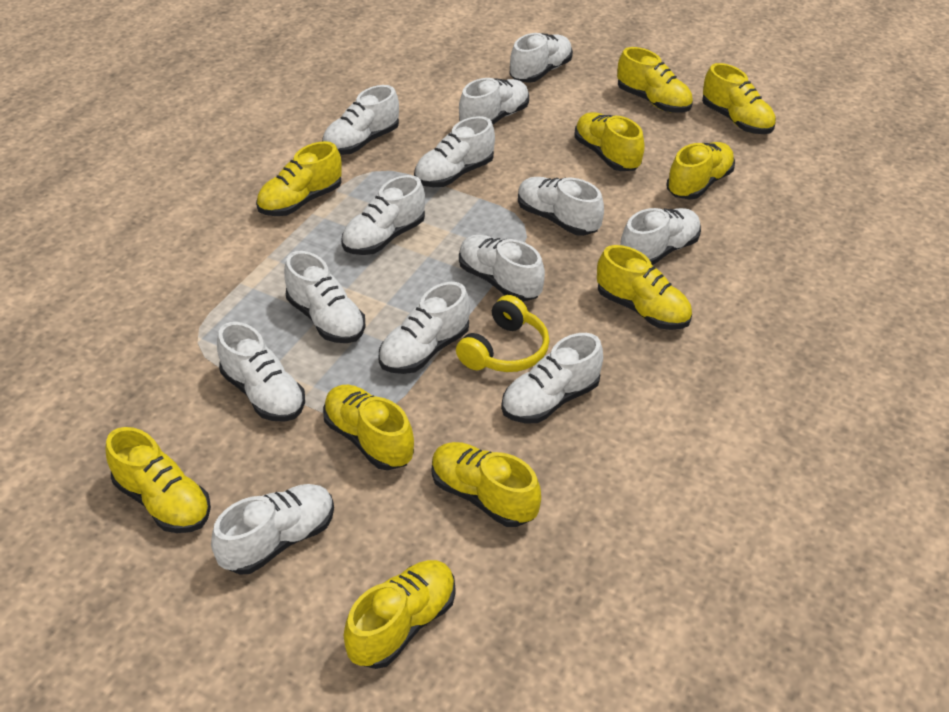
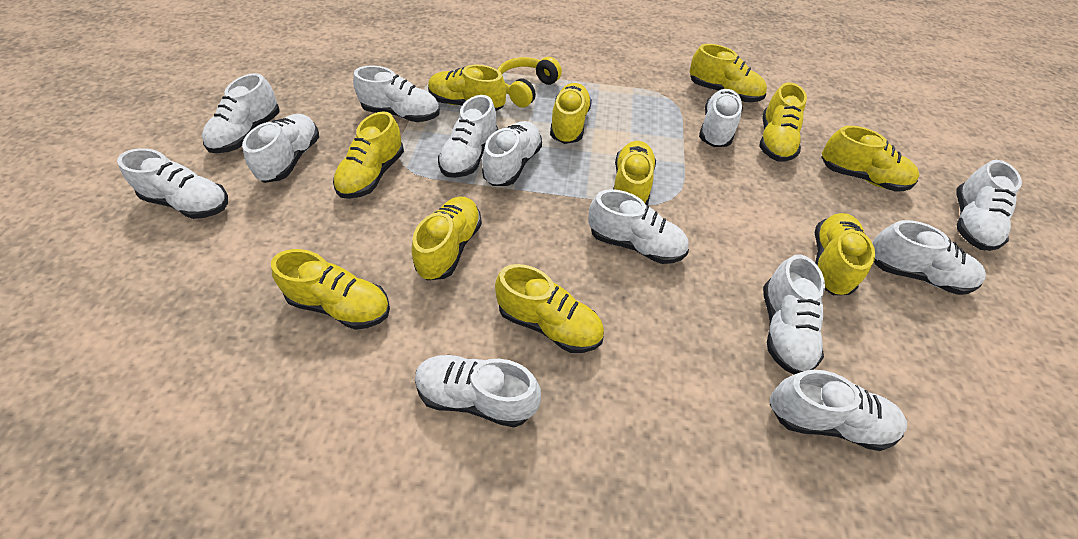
yellow shoe: [105,427,211,533] [256,141,342,216] [323,385,414,470] [344,560,455,669] [432,442,541,527] [575,112,645,171] [597,245,692,330] [617,47,693,113] [666,142,735,200] [702,63,776,134] = 10 -> [271,249,390,330] [333,111,404,199] [411,196,482,280] [428,65,506,111] [495,264,604,353] [550,83,592,144] [613,141,656,205] [690,44,767,102] [760,83,807,161] [815,213,875,295] [822,126,919,191] = 11

